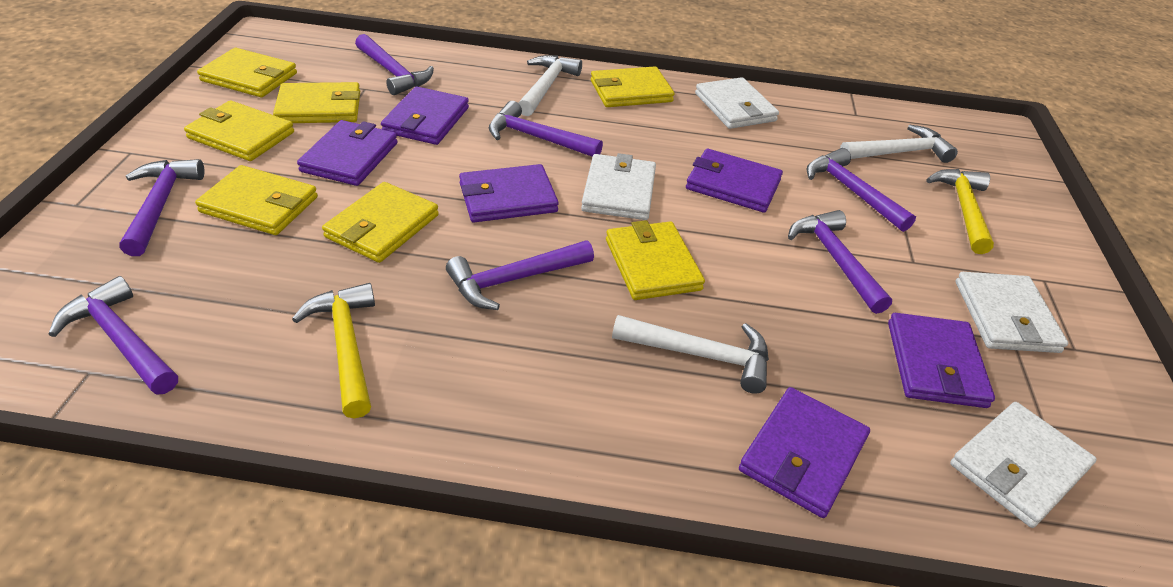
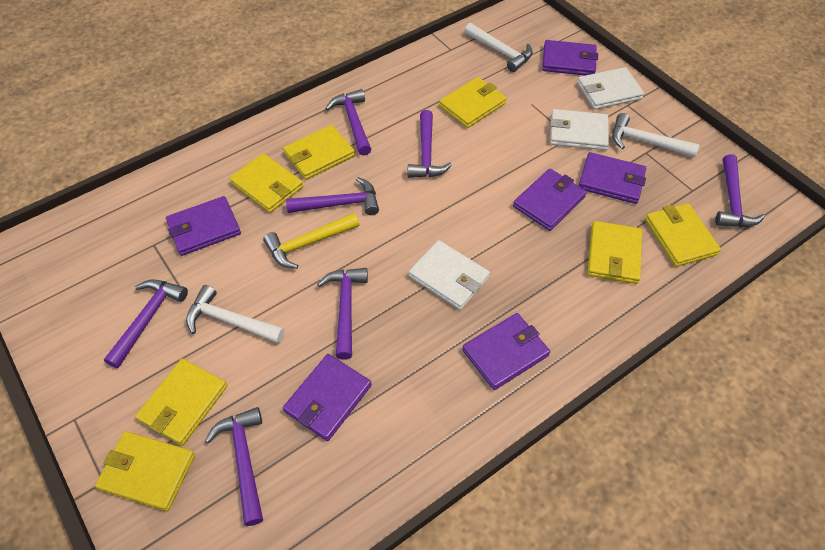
white wallet: [581,153,656,220] [695,77,779,129] [950,402,1097,528] [956,272,1068,353] = 4 -> [409,240,490,310] [550,109,609,150] [577,67,644,110] = 3
yellow hammer: [292,283,375,419] [926,169,994,254] = 2 -> [263,213,360,269] = 1

